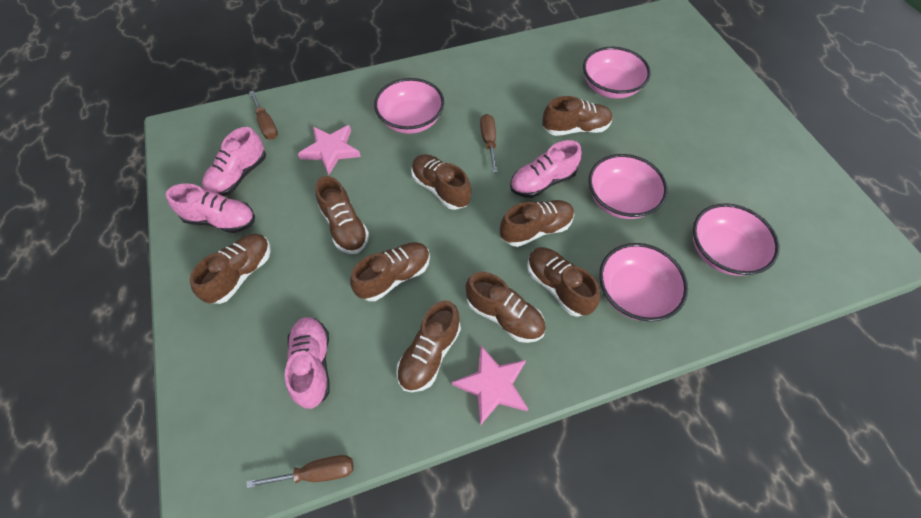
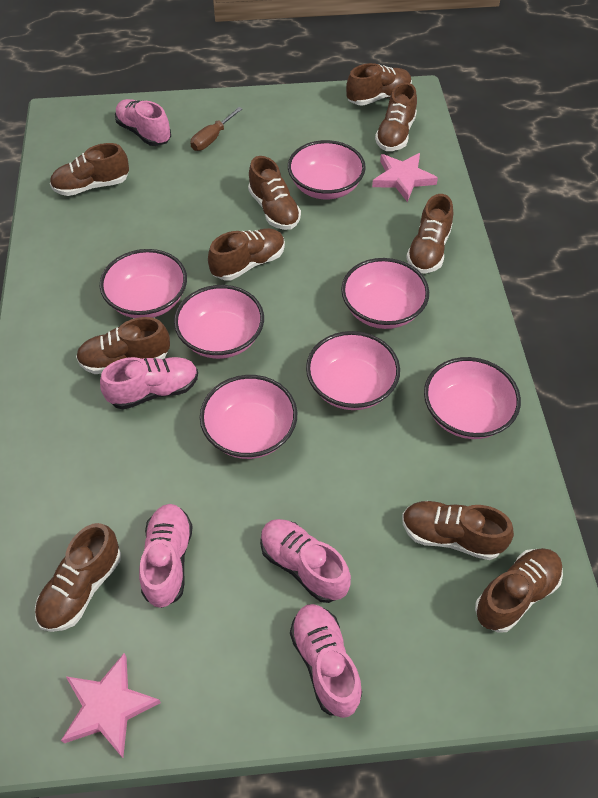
brown screwdriver: [247,455,353,488] [249,91,278,140] [480,114,498,173] = 3 -> [190,107,243,151] = 1
brown shoe: [190,234,271,304] [315,176,369,254] [350,242,430,301] [396,300,461,392] [411,154,471,210] [466,272,546,343] [500,200,574,247] [527,247,600,317] [542,96,613,136] = 9 -> [35,523,121,632] [50,143,129,196] [76,317,170,374] [208,228,285,281] [248,156,301,230] [346,63,412,106] [375,83,417,151] [402,501,514,560] [406,194,453,273] [475,548,563,633] = 10
pink bowl: [374,78,444,134] [583,47,651,99] [588,154,668,219] [599,243,688,322] [693,203,779,276] = 5 -> [100,249,187,318] [174,285,264,359] [200,375,297,459] [288,140,366,199] [306,331,400,410] [341,258,429,329] [424,357,521,439] = 7
pink shoe: [166,183,255,233] [202,127,266,196] [285,317,330,409] [510,140,582,198] = 4 -> [100,357,198,410] [115,99,171,146] [139,504,193,608] [260,519,351,603] [290,604,362,718] = 5

